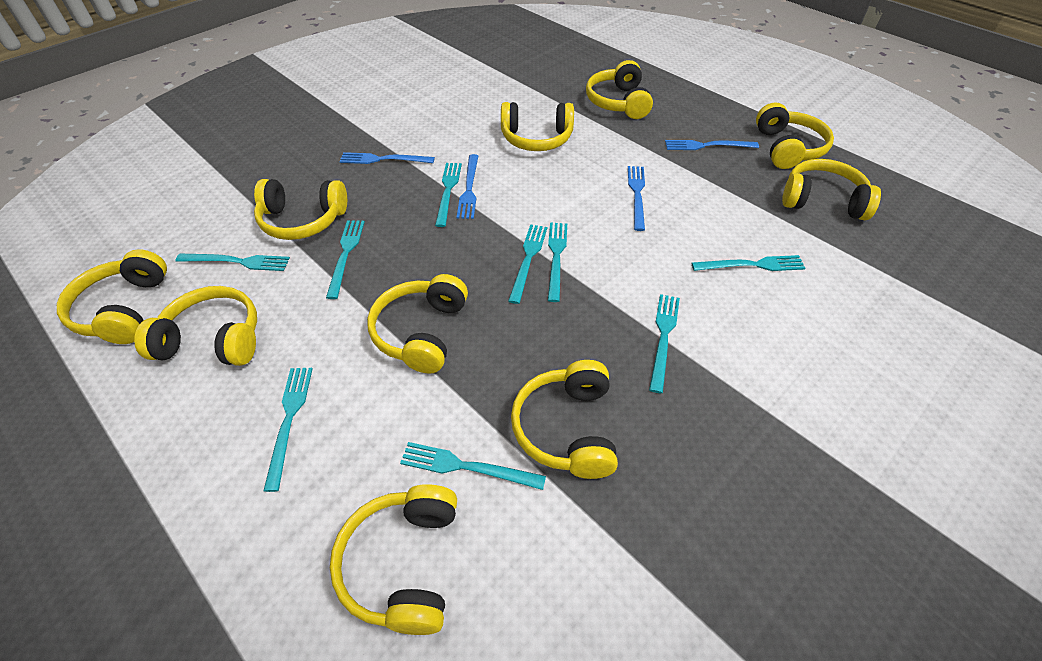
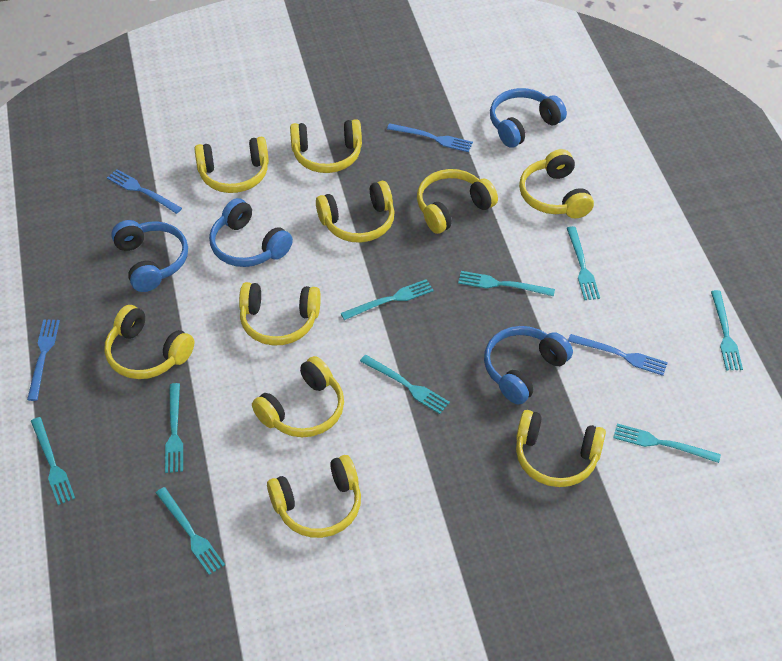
blue headphones: none = 0 -> [111,220,188,292] [209,198,293,267] [484,326,573,405] [490,88,567,148] = 4

